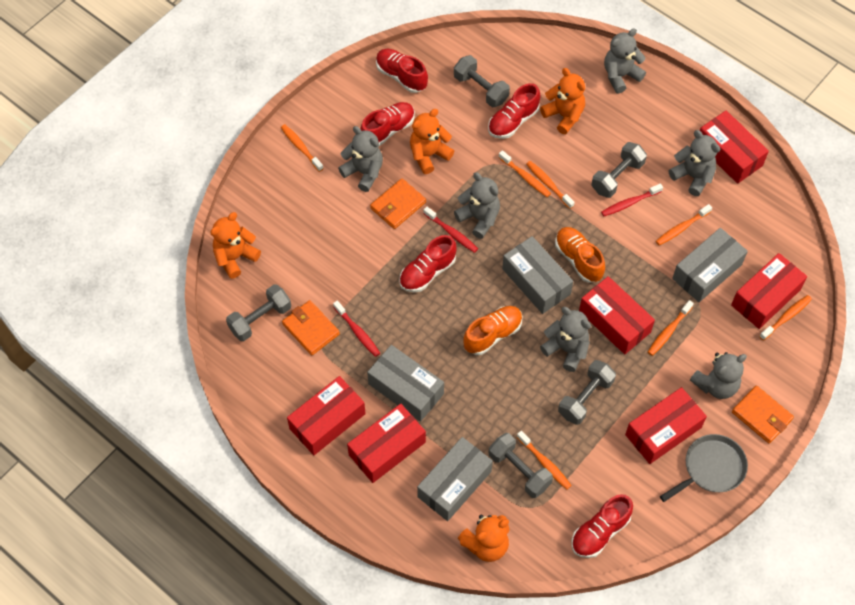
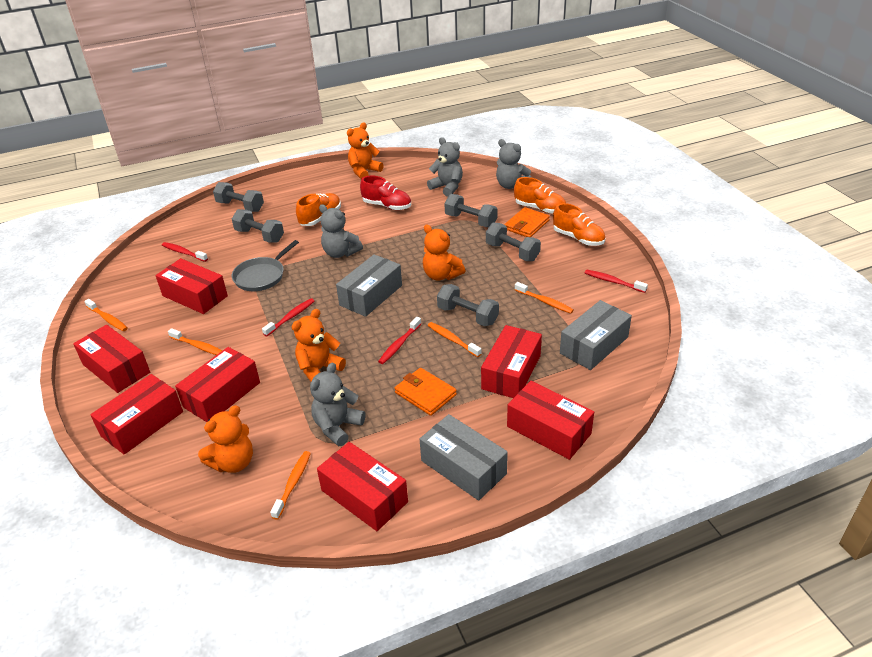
grey box: [367,345,444,422] [417,437,493,521] [502,236,573,314] [672,228,748,302] = 4 -> [336,254,402,317] [420,414,508,501] [560,300,632,370] = 3
grey teddy bear: [338,126,383,192] [454,172,500,239] [540,307,591,372] [604,28,646,94] [669,130,720,196] [690,352,747,399] = 6 -> [310,363,365,446] [319,204,363,258] [427,137,463,197] [496,139,532,189] = 4
orange shoe: [463,306,523,355] [555,227,605,283] = 2 -> [296,193,341,226] [514,177,566,214] [553,203,605,246] = 3
orange toothbrush: [281,124,324,172] [498,150,551,197] [517,431,572,489] [526,161,575,209] [648,300,694,356] [656,204,712,246] [759,295,812,341] = 7 -> [84,299,128,331] [168,328,222,355] [270,451,311,520] [428,322,482,357] [515,282,574,314] = 5
orange wallet: [282,300,340,355] [370,178,426,229] [732,386,794,443] = 3 -> [394,368,457,416] [504,207,550,237] = 2
red box: [287,376,366,455] [347,404,426,483] [579,276,655,355] [625,387,707,464] [700,110,769,184] [731,253,807,329] = 6 -> [73,325,150,393] [90,374,183,455] [156,258,228,314] [175,347,260,422] [317,442,408,531] [481,325,542,398] [507,381,594,460] = 7
red shoe: [360,102,415,146] [376,49,428,93] [399,235,457,292] [488,83,541,139] [572,494,633,558] = 5 -> [360,176,411,210] = 1
red toothbrush: [333,300,380,357] [423,207,478,253] [601,183,663,216] = 3 -> [162,242,208,262] [262,298,314,336] [378,317,421,364] [584,270,648,293] = 4

